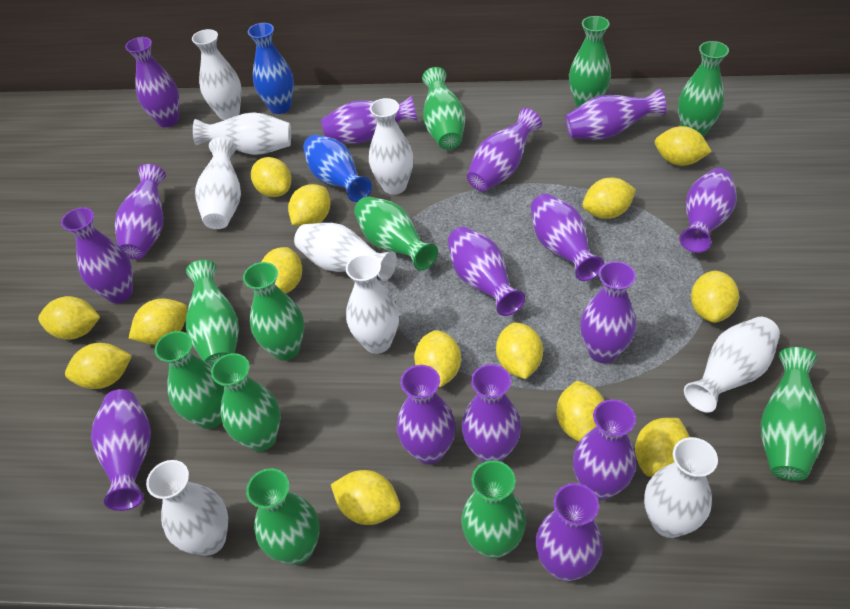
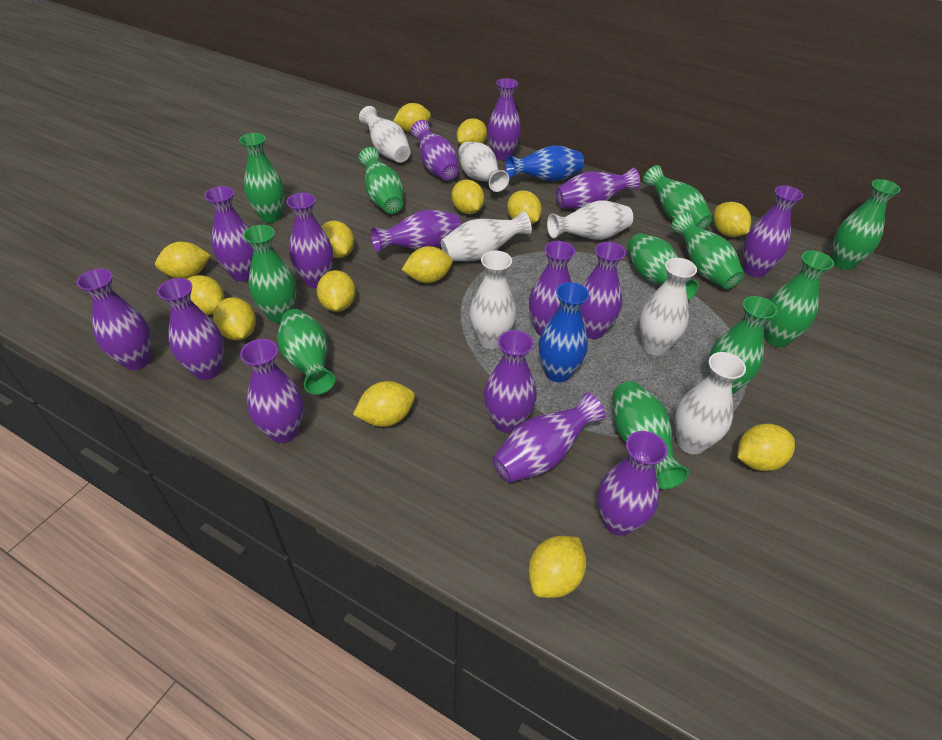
white vase: [146,460,228,556] [192,29,242,120] [193,112,291,155] [195,137,241,229] [294,223,397,281] [346,254,399,354] [369,98,413,195] [644,437,718,538] [684,317,780,413] = 9 -> [359,106,411,163] [441,211,532,261] [458,142,509,192] [470,251,516,349] [547,200,633,240] [639,258,697,356] [675,352,746,454] = 7

